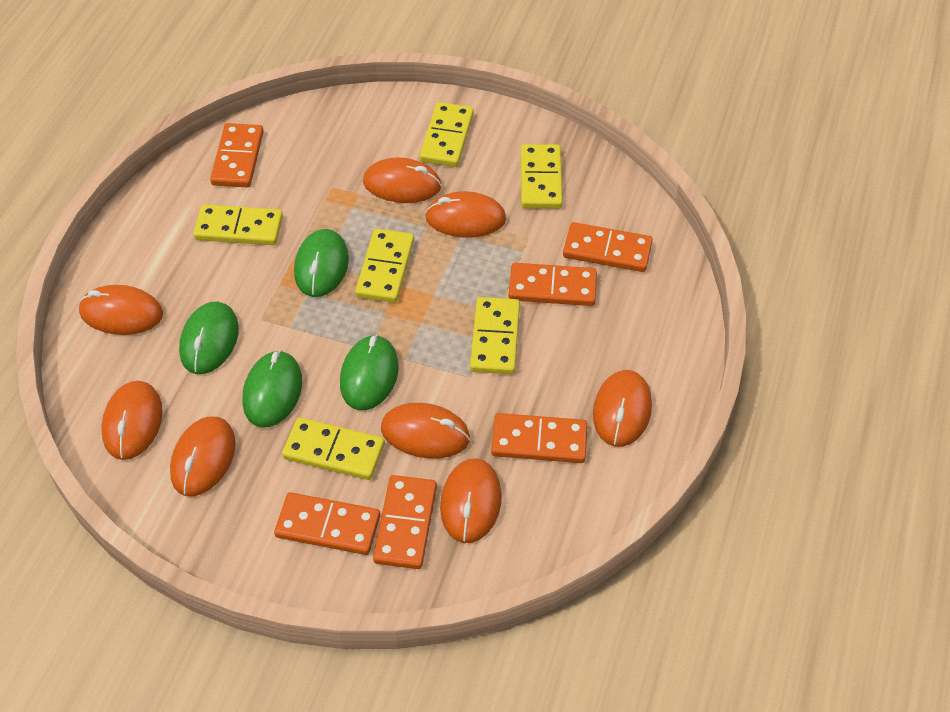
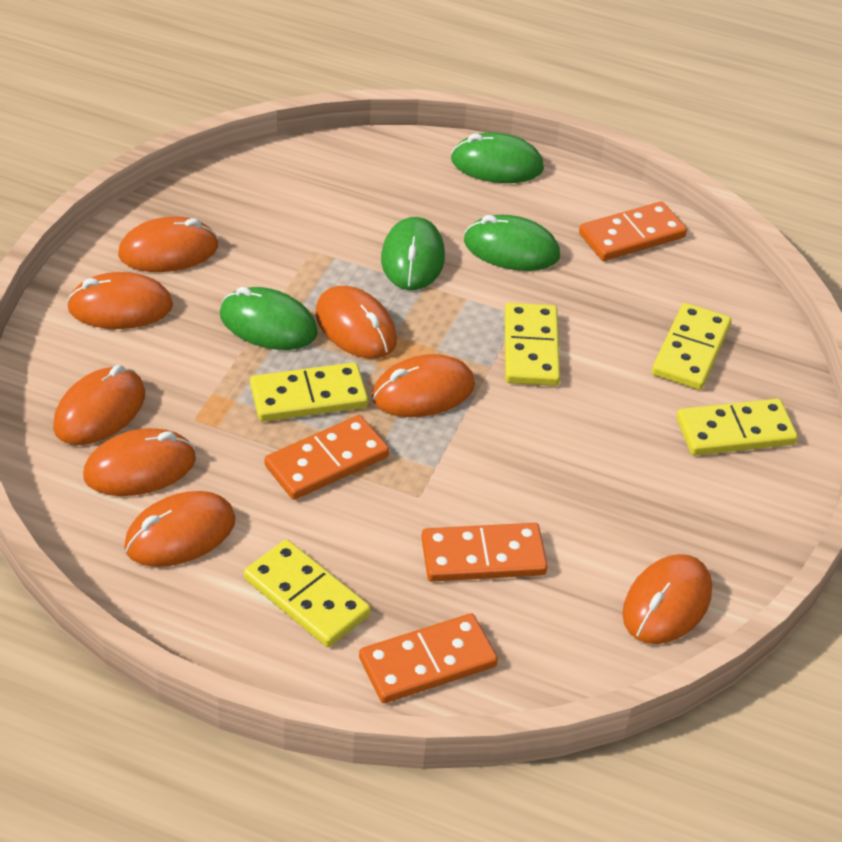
orange domino: [210,123,264,187] [274,492,380,555] [373,475,437,569] [491,413,587,463] [509,263,597,306] [563,222,653,272] = 6 -> [264,415,389,500] [359,613,498,703] [421,523,548,582] [579,201,687,261] = 4
yellow domino: [193,204,283,245] [282,417,385,480] [355,229,414,303] [419,102,474,167] [470,297,520,374] [521,144,563,209] = 6 -> [244,539,371,647] [250,362,368,422] [505,303,560,386] [652,303,732,390] [676,399,798,456] = 5

